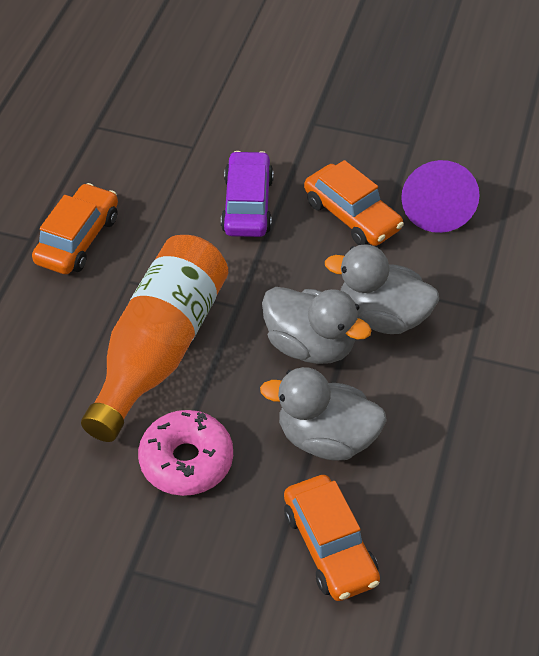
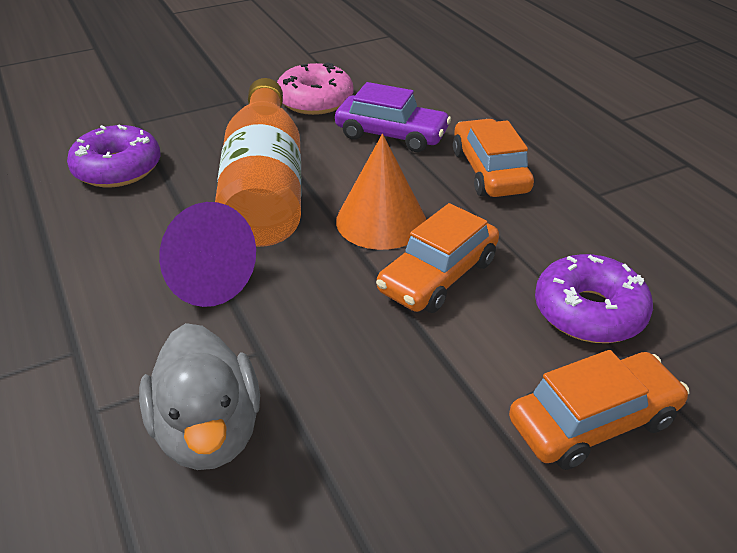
grey duck: [260,367,387,461] [262,287,372,364] [325,244,439,334] = 3 -> [139,323,260,470] = 1
orange cone: none = 0 -> [336,134,426,250] = 1
purple donut: none = 0 -> [67,124,160,187] [535,254,653,343] = 2

